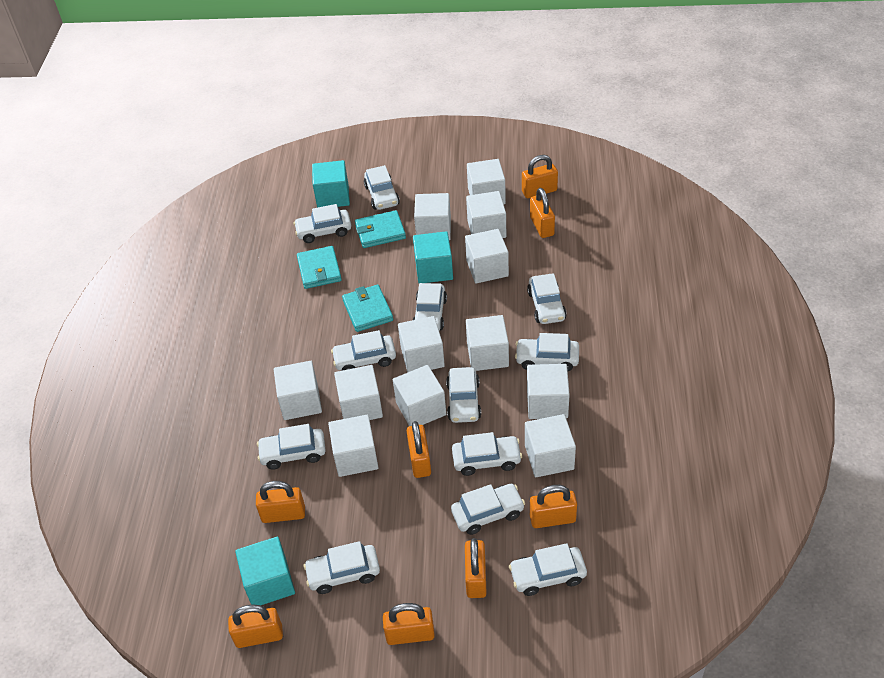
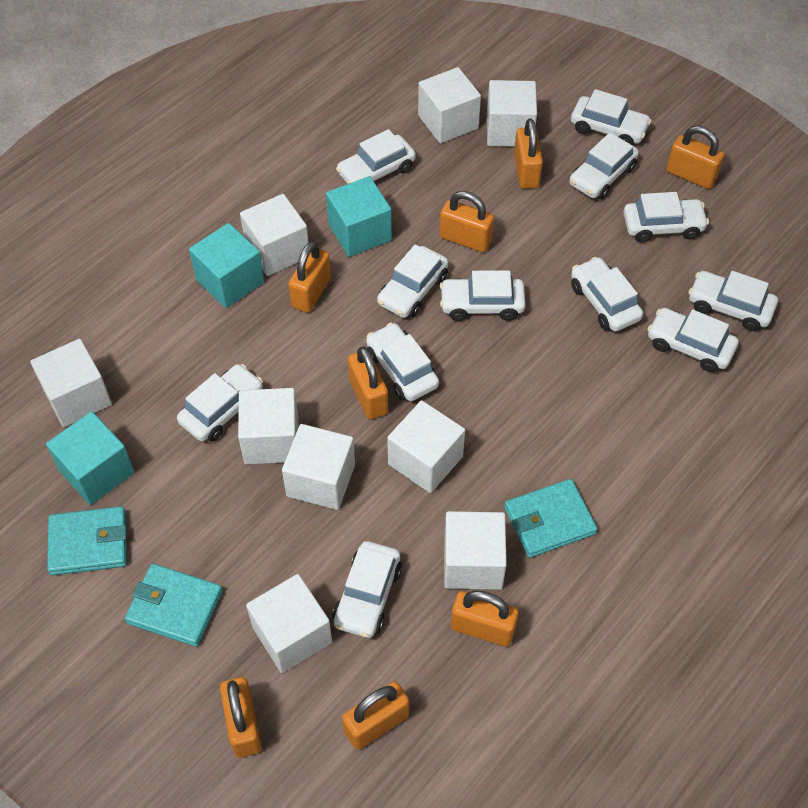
white cube: [274,361,322,420] [328,415,378,477] [334,365,383,420] [393,365,446,426] [398,316,445,373] [414,193,451,240] [465,229,509,283] [466,191,506,238] [466,315,509,371] [467,159,506,204] [525,414,576,477] [527,364,570,419] = 12 -> [30,339,112,427] [238,388,299,464] [240,194,309,276] [246,574,332,673] [282,424,355,510] [387,400,465,493] [418,67,481,143] [444,511,507,590] [487,80,537,146] = 9

